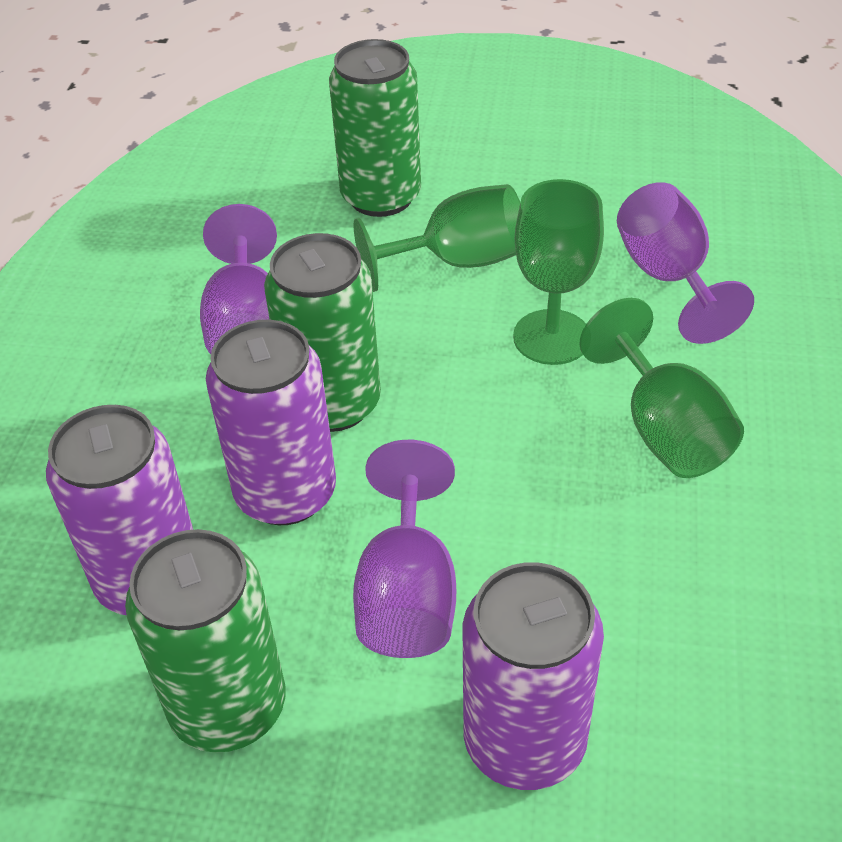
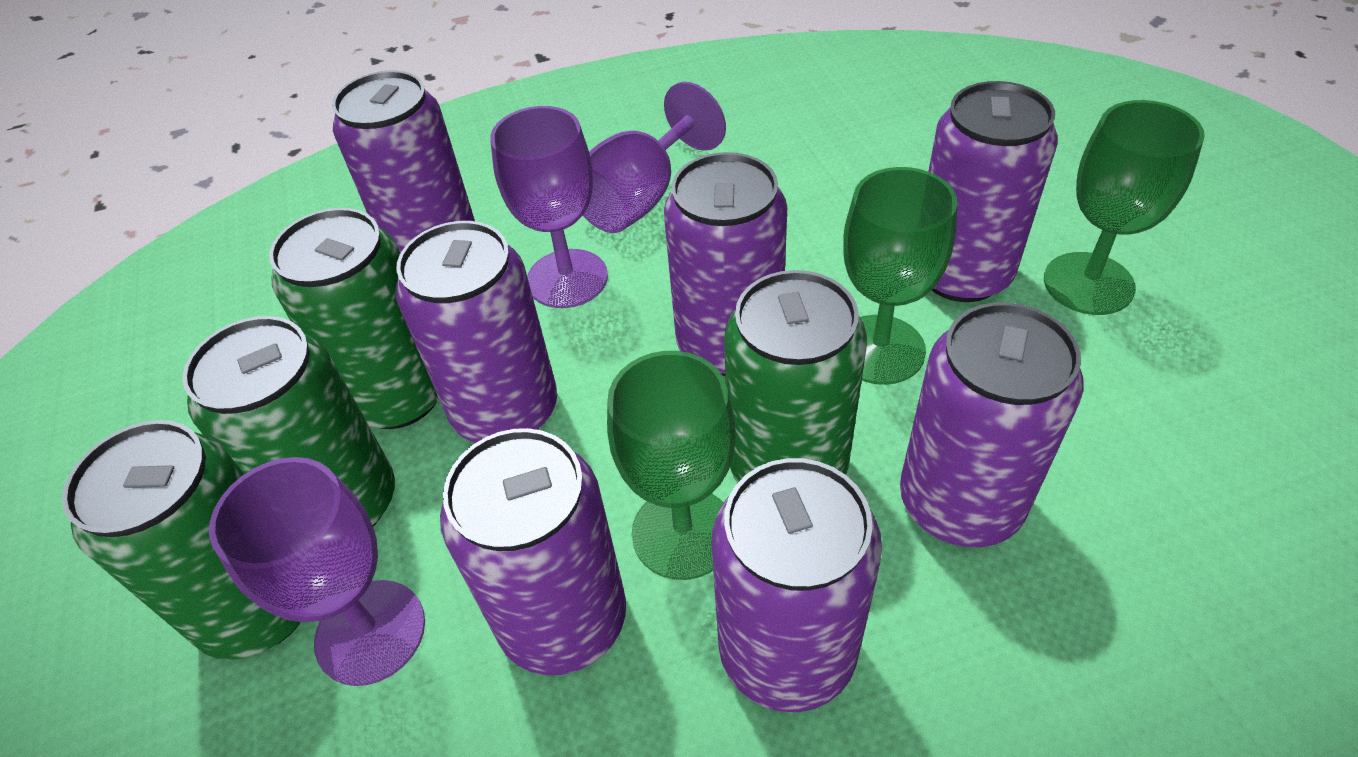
green can: [125,529,286,753] [264,233,381,432] [329,39,421,217] = 3 -> [62,420,301,660] [182,316,395,527] [269,208,439,429] [724,270,867,482] = 4
purple can: [46,405,193,615] [206,320,336,525] [462,562,604,790] = 3 -> [332,70,475,253] [395,221,557,443] [440,428,626,675] [664,152,787,376] [712,458,882,712] [900,302,1084,547] [928,81,1058,302] = 7

